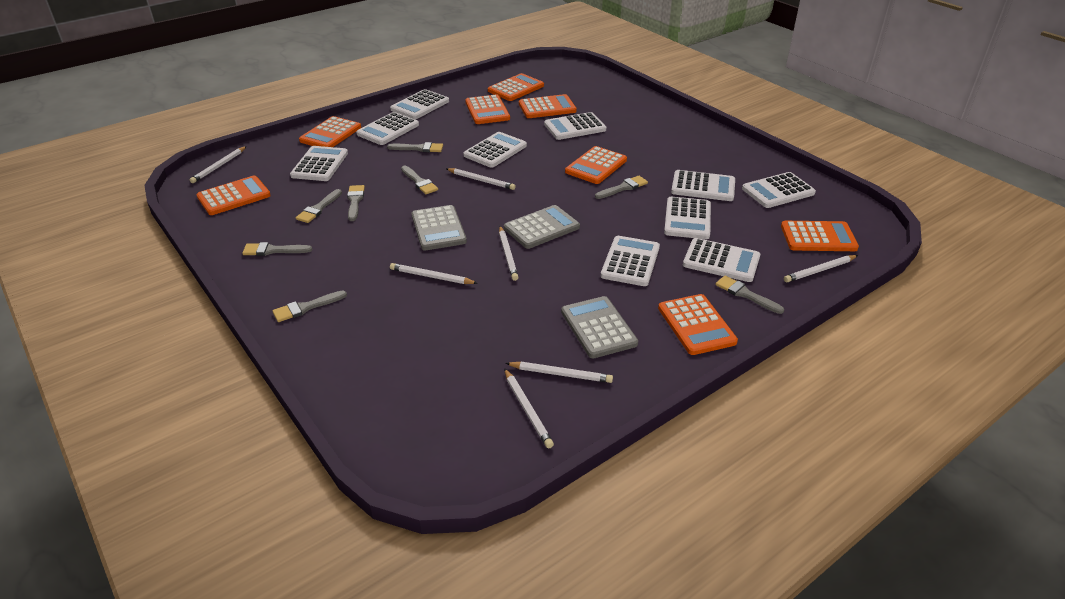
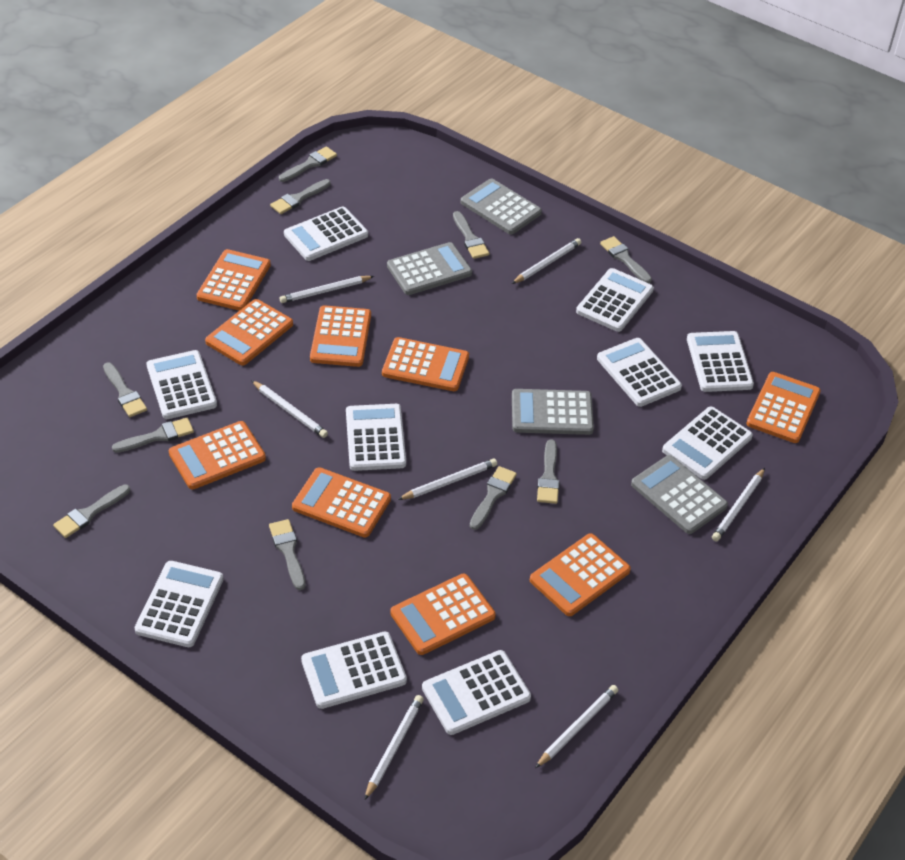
grey brush: [242,242,312,256] [273,290,347,322] [296,189,342,223] [347,185,365,221] [387,142,443,152] [401,165,438,194] [595,176,648,199] [715,275,784,314] = 8 -> [53,484,130,538] [103,362,147,417] [112,418,194,453] [269,519,305,590] [270,179,331,214] [279,146,337,182] [453,211,489,259] [470,466,517,530] [537,439,560,504] [600,236,652,283] = 10
grey calculator: [411,205,467,250] [504,205,580,249] [561,296,638,358] = 3 -> [387,242,472,295] [461,178,542,234] [512,389,594,435] [631,455,728,534] = 4
orange calculator: [197,176,271,215] [299,116,361,147] [465,94,510,124] [488,73,544,101] [519,94,577,118] [565,146,627,184] [658,294,738,355] [781,221,859,251] = 8 -> [169,421,266,489] [196,249,271,311] [205,299,293,366] [292,467,391,538] [310,305,371,367] [382,337,469,391] [390,574,496,655] [530,533,631,616] [746,372,821,443] = 9

